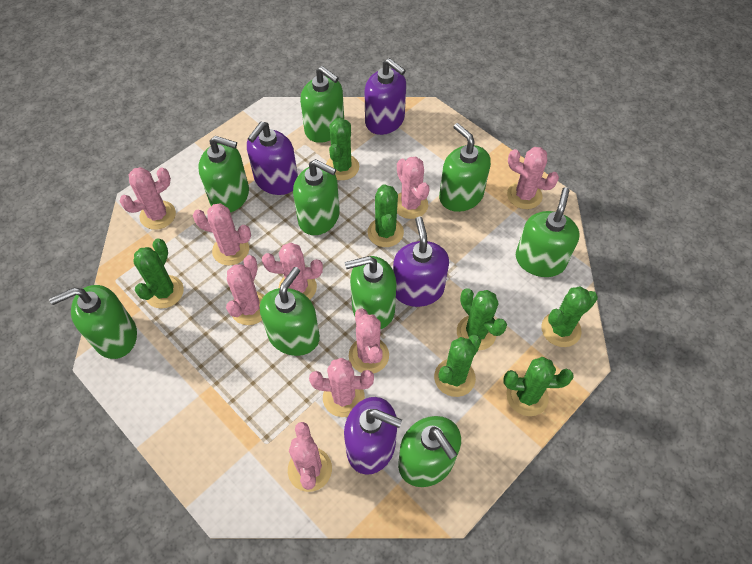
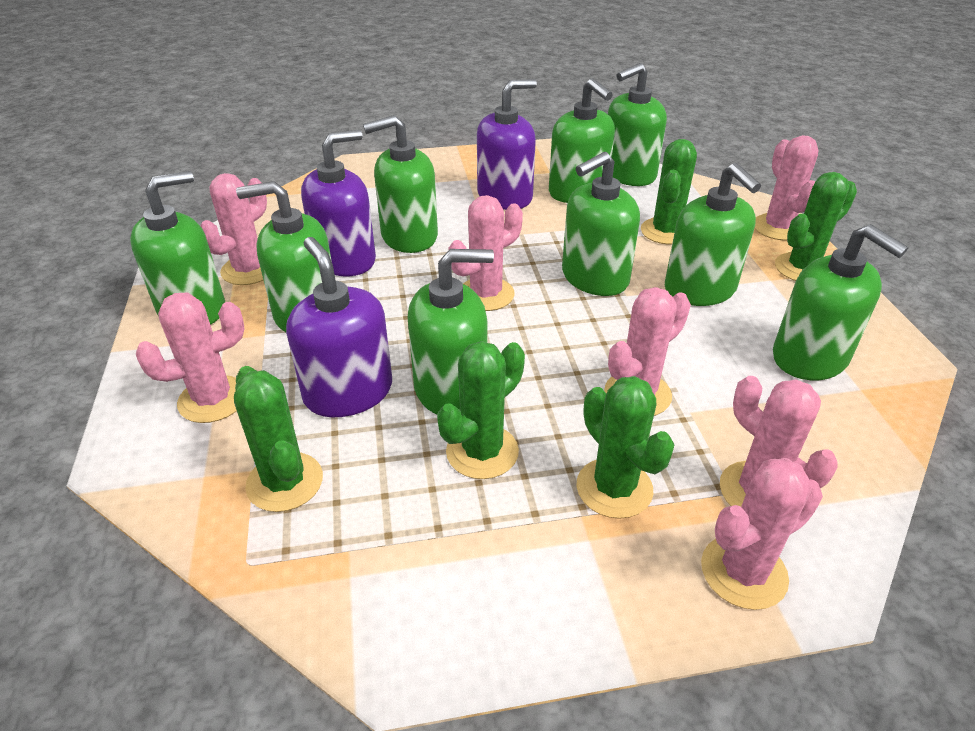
green cactus: [133,238,184,309] [326,118,359,180] [368,184,404,247] [434,335,481,397] [457,289,507,351] [503,357,574,416] [541,286,598,347] = 7 -> [234,366,323,512] [437,341,525,479] [576,376,675,519] [641,139,697,245] [775,172,857,281] = 5
pink cactus: [119,167,176,230] [193,204,251,265] [226,255,265,325] [262,243,323,299] [288,422,332,492] [309,358,374,417] [349,308,389,373] [397,157,430,219] [507,147,559,209] = 9 -> [136,293,245,423] [201,173,267,285] [448,195,523,311] [604,287,691,416] [701,458,823,610] [720,376,838,506] [755,135,818,240] = 7
purple soap dispenser: [247,122,298,195] [344,397,402,475] [364,58,406,135] [393,217,449,307] = 4 -> [286,237,392,417] [301,130,376,276] [477,79,537,210] = 3

